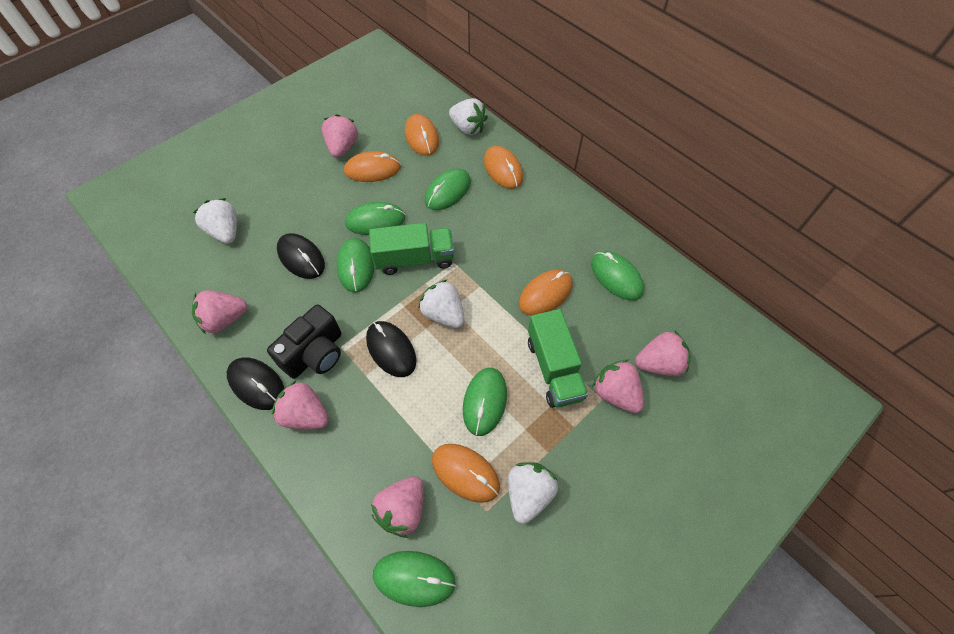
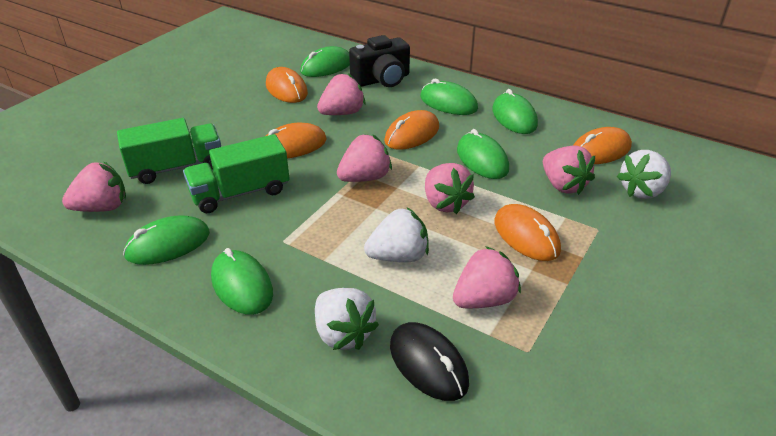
black mouse: [227,357,285,410] [277,233,325,279] [366,321,417,377] = 3 -> [390,322,469,401] = 1
white strawberry: [193,198,237,244] [418,279,465,328] [449,98,488,135] [508,462,558,524] = 4 -> [315,288,379,350] [364,207,429,262] [617,150,671,199] = 3

